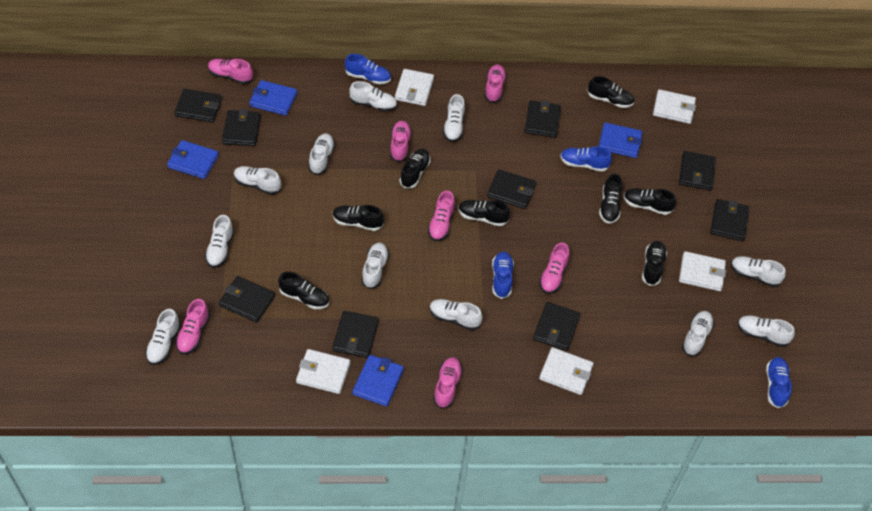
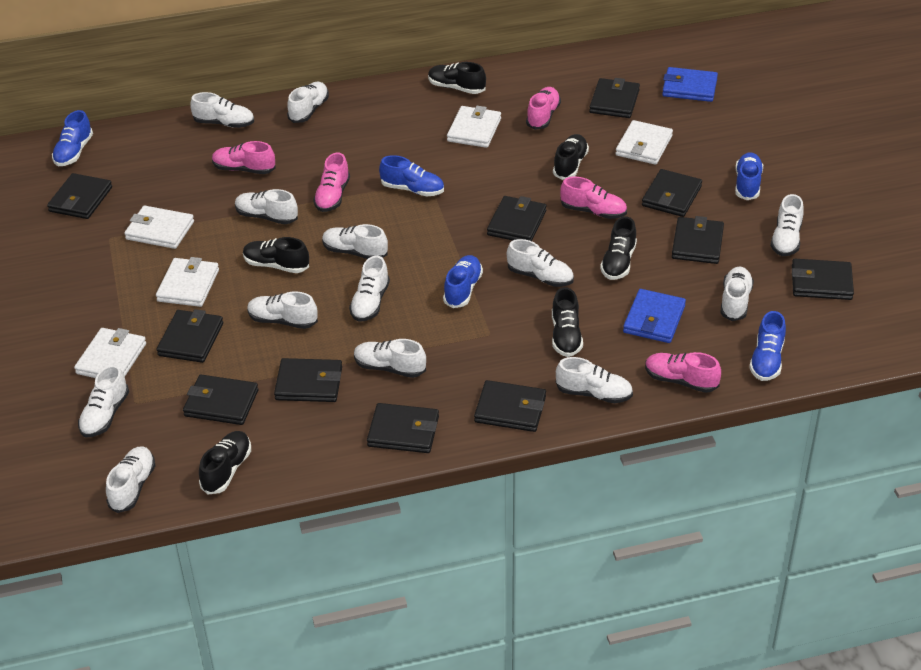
black shoe: [278,271,329,309] [333,205,384,231] [400,149,431,189] [458,200,510,226] [587,76,634,108] [599,174,622,224] [624,188,676,215] [642,241,667,286] = 8 -> [199,431,251,494] [243,237,309,273] [428,62,486,94] [552,287,583,357] [553,134,589,180] [600,217,637,280] = 6
black wallet: [175,89,222,122] [219,276,275,323] [222,109,261,146] [333,311,378,358] [487,169,536,209] [525,100,561,138] [533,302,580,351] [679,151,716,191] [710,199,750,241] = 9 -> [47,173,112,219] [156,309,223,363] [183,375,258,425] [274,358,342,402] [367,403,439,453] [474,380,546,432] [487,196,547,241] [589,78,640,118] [642,169,702,217] [672,216,724,264] [792,259,854,300] = 11
blue shoe: [345,54,391,85] [492,251,514,299] [560,146,612,172] [766,357,792,408] = 4 -> [52,110,93,166] [379,155,444,196] [443,255,483,308] [735,152,763,200] [749,311,786,381] = 5
blue wallet: [167,140,219,179] [249,80,297,116] [352,355,404,407] [599,122,643,158] = 4 -> [623,289,686,343] [662,67,718,102] = 2
pink shoe: [176,299,210,354] [208,59,253,84] [390,121,412,162] [428,191,455,241] [433,357,463,409] [485,64,506,103] [539,243,569,294] = 7 -> [212,141,276,174] [313,153,350,212] [526,87,561,130] [560,177,627,219] [645,352,721,393] = 5
white shoe: [145,309,181,365] [205,215,234,268] [234,166,281,195] [308,133,335,175] [349,81,397,112] [361,243,389,289] [430,299,483,330] [443,94,465,142] [682,311,714,356] [731,256,786,287] [738,315,795,347] = 11 -> [78,365,129,437] [106,447,156,513] [190,92,254,128] [235,189,298,224] [247,291,318,329] [287,82,329,123] [322,224,388,259] [349,256,390,322] [354,339,426,378] [507,239,574,287] [556,357,633,403] [720,267,754,321] [770,194,804,256] = 13

